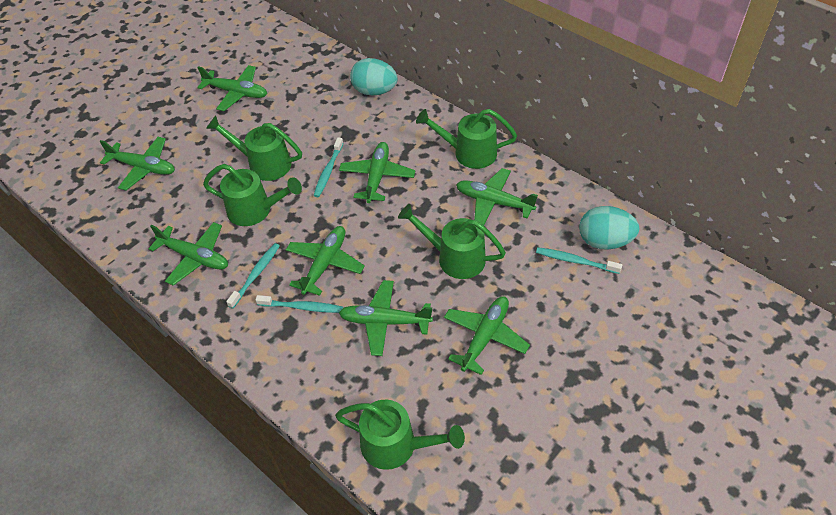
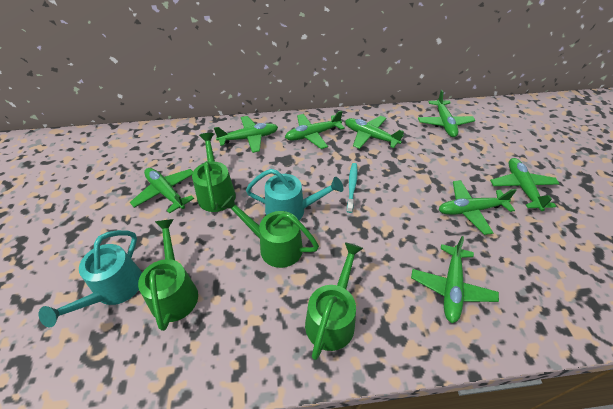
green watering can: [203,164,302,226] [206,115,302,181] [335,399,465,470] [398,204,506,279] [416,109,517,169] = 5 -> [138,219,198,331] [192,133,236,212] [221,195,319,268] [305,242,363,360] = 4
turquoise egg: [350,58,398,96] [579,206,639,250] = 2 -> none = 0
turquoise toothbrush: [226,243,280,309] [255,295,343,313] [313,137,344,197] [536,247,622,274] = 4 -> [347,163,358,213] = 1
turquoise watering can: none = 0 -> [39,230,142,327] [246,169,343,220] = 2

